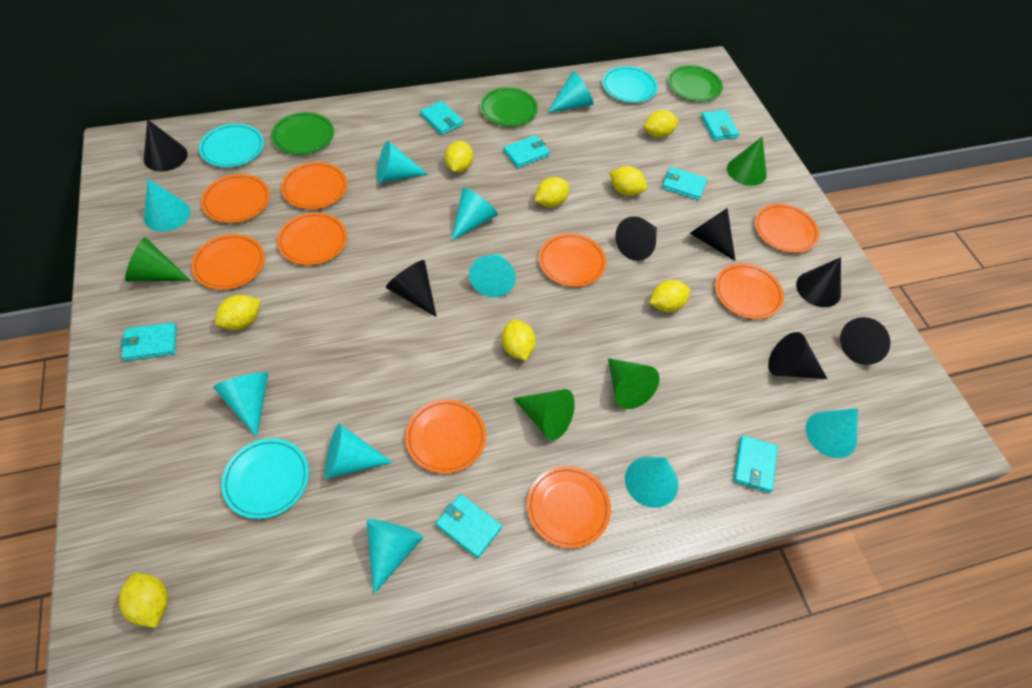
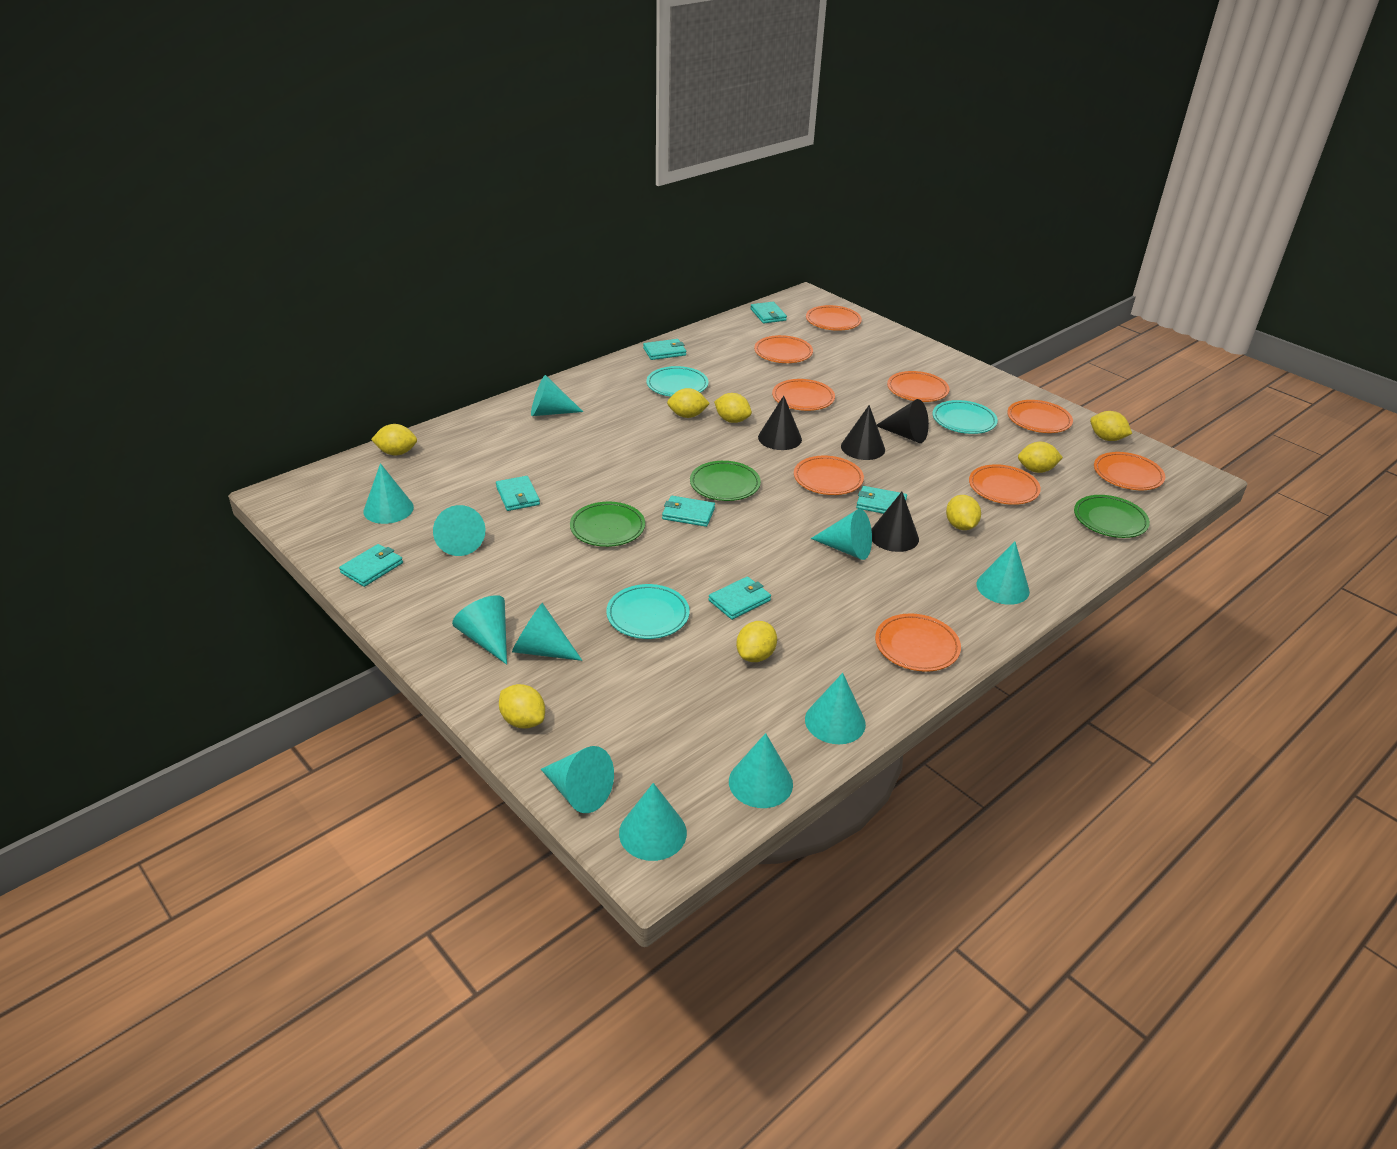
black cone: [144,119,188,171] [386,260,437,317] [615,216,657,261] [690,208,735,261] [768,332,827,379] [796,257,841,307] [840,317,890,365] = 7 -> [758,396,802,450] [841,405,885,460] [871,492,919,552] [877,399,929,443] = 4
green cone: [125,237,191,282] [513,389,575,440] [608,358,659,409] [727,137,767,186] = 4 -> none = 0
turquoise cone: [144,179,190,232] [213,372,269,437] [325,424,393,479] [367,519,424,594] [377,141,427,183] [451,188,498,241] [469,254,516,297] [548,71,593,113] [625,456,678,508] [806,408,858,458] = 10 -> [363,463,414,524] [433,505,485,556] [452,595,507,665] [512,603,582,661] [531,375,583,416] [541,746,614,813] [619,783,687,861] [729,733,793,808] [805,673,866,744] [811,509,872,560] [976,542,1030,605] = 11

